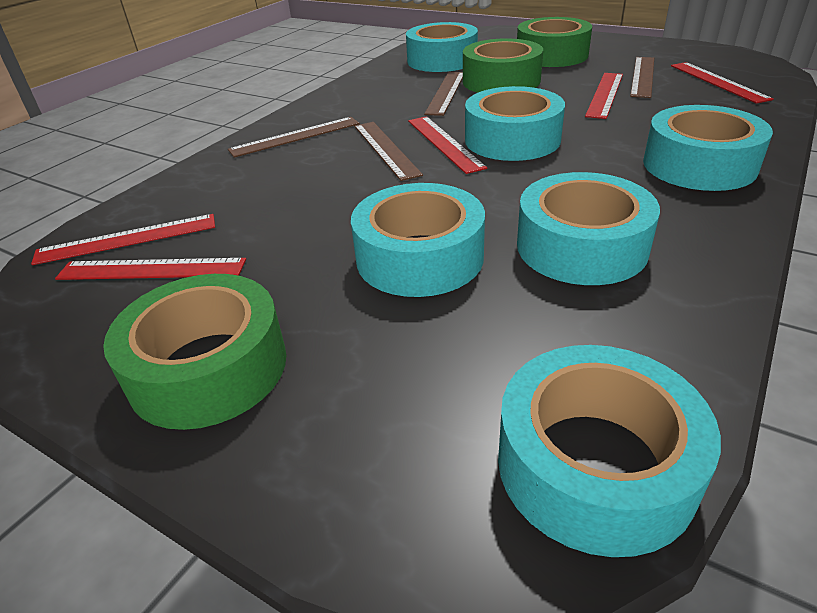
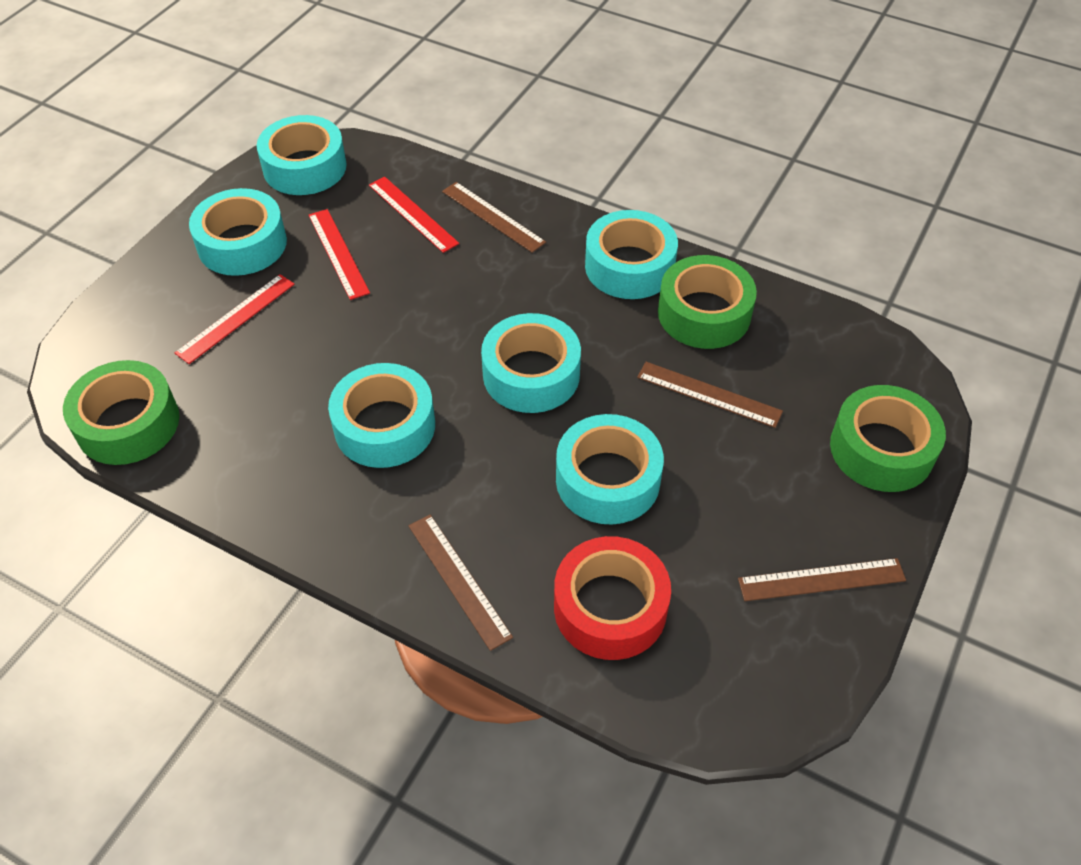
red ruler: [31,214,215,265] [55,258,246,280] [408,116,487,174] [585,73,623,119] [671,62,774,104] = 5 -> [175,274,295,364] [309,209,370,300] [369,177,459,253] = 3
red tape: none = 0 -> [554,536,671,660] = 1

